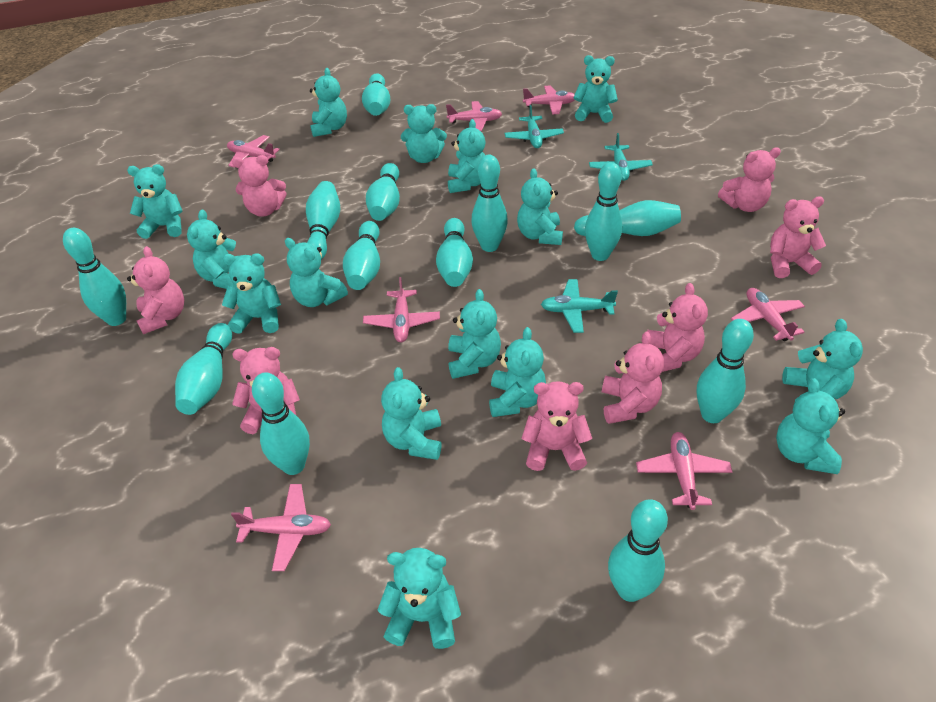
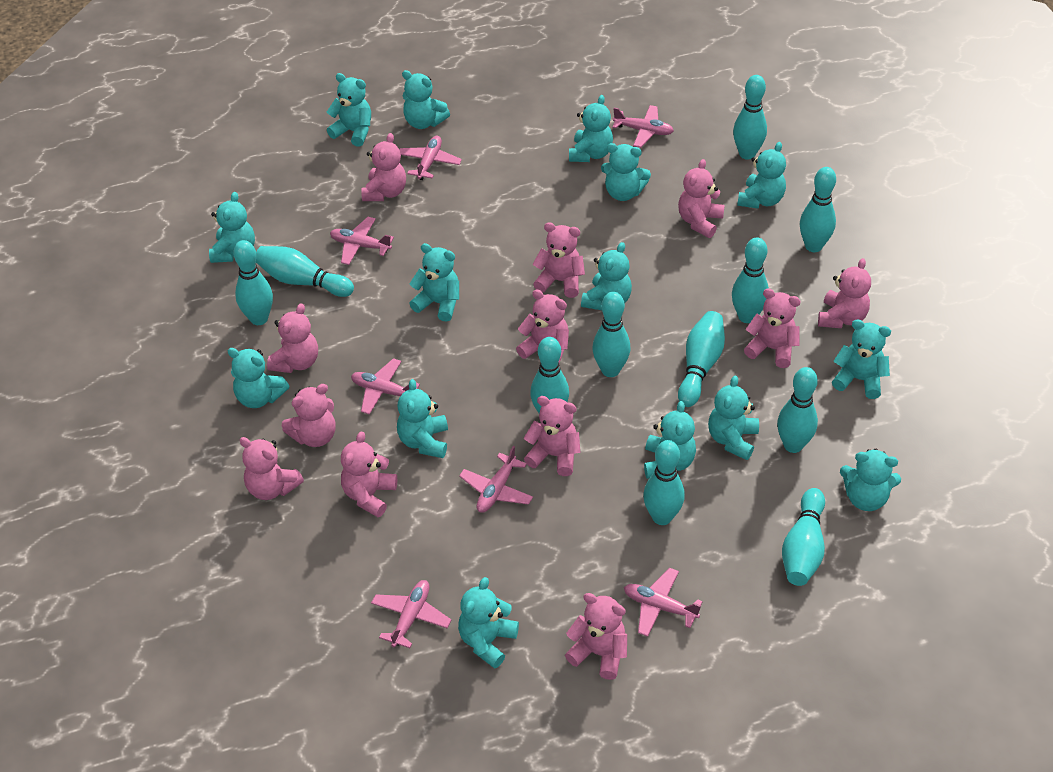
pink teddy bear: [127,246,184,334] [232,155,286,217] [232,347,300,434] [521,381,592,471] [602,331,664,424] [647,283,708,372] [718,147,781,212] [770,197,826,278] = 8 -> [240,437,304,500] [267,303,318,373] [282,384,335,447] [341,431,397,517] [361,133,406,201] [516,289,569,363] [524,396,581,476] [532,222,585,298] [565,593,627,680] [678,159,725,238] [744,288,801,368] [818,258,871,328] = 12
turquoise bowling pin: [63,228,126,326] [175,323,232,415] [252,372,310,475] [306,181,340,260] [343,221,380,290] [362,73,390,116] [366,163,400,221] [436,218,473,287] [471,155,508,252] [574,200,681,236] [585,162,622,261] [608,499,668,602] [697,319,754,423] = 13 -> [233,240,273,325] [256,246,354,297] [530,337,569,413] [592,292,630,377] [643,440,685,525] [678,311,725,407] [732,238,769,323] [733,75,767,160] [777,367,818,453] [782,488,825,586] [800,167,836,252] = 11
turquoise plane: [505,105,564,148] [541,279,618,333] [589,133,653,181] = 3 -> none = 0

